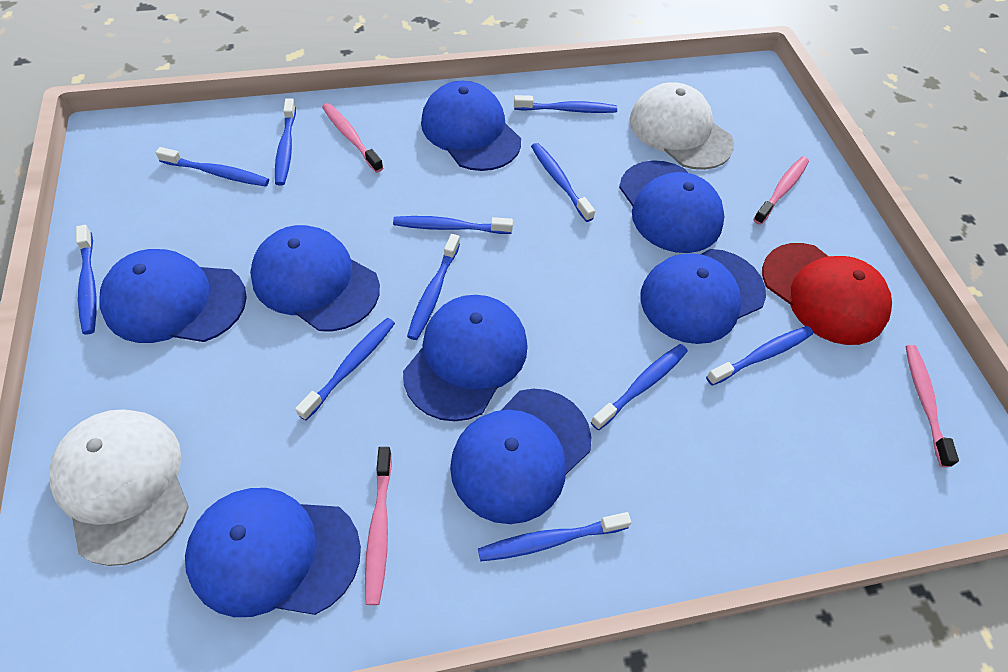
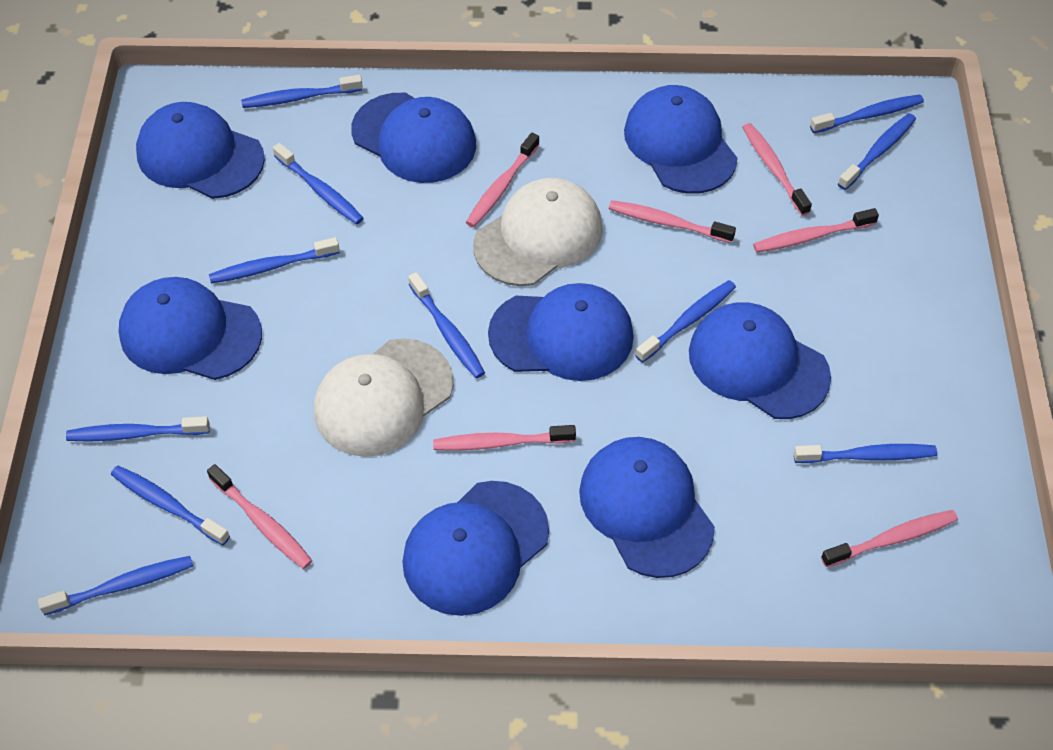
pink toothbrush: [322,103,383,173] [365,447,392,605] [753,157,809,225] [906,345,959,467] = 4 -> [207,464,312,569] [433,425,576,451] [466,133,540,227] [609,200,736,243] [742,123,812,216] [753,208,879,252] [821,510,958,567] = 7
red cap: [762,243,892,345] = 1 -> none = 0

